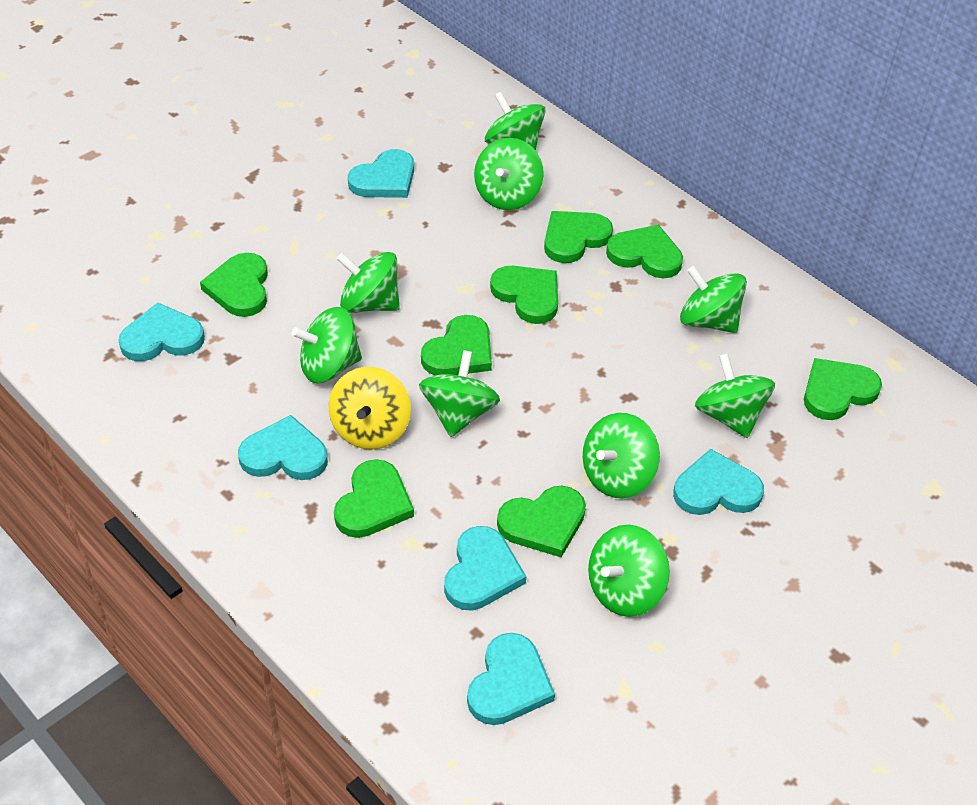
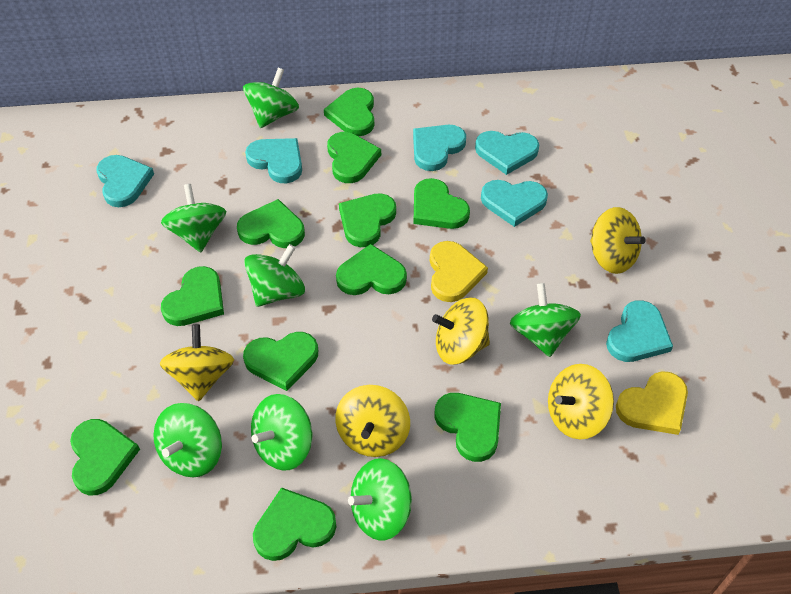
green heart: [200,253,268,317] [334,459,414,538] [421,315,492,376] [490,266,558,324] [497,486,586,557] [544,211,613,263] [606,225,683,278] [804,358,882,420] = 8 -> [70,419,140,496] [161,266,224,326] [237,199,305,248] [243,332,318,391] [253,487,336,561] [324,88,374,136] [327,132,381,183] [336,244,407,295] [339,193,396,247] [413,178,470,229] [435,393,501,462] = 11
green spinning top: [292,307,362,383] [337,252,400,313] [419,350,500,437] [474,138,544,210] [485,92,546,151] [583,413,660,498] [588,525,670,617] [680,266,747,333] [695,353,775,438] = 9 -> [153,403,222,477] [161,184,226,252] [243,68,299,128] [244,244,305,307] [251,394,313,471] [348,458,412,541] [510,283,581,357] = 7
yellow heart: none = 0 -> [430,241,488,302] [616,371,688,435] = 2
yellow spinning top: [329,367,411,450] = 1 -> [159,324,234,401] [335,385,410,457] [432,298,490,365] [548,364,614,439] [590,207,646,274] = 5

